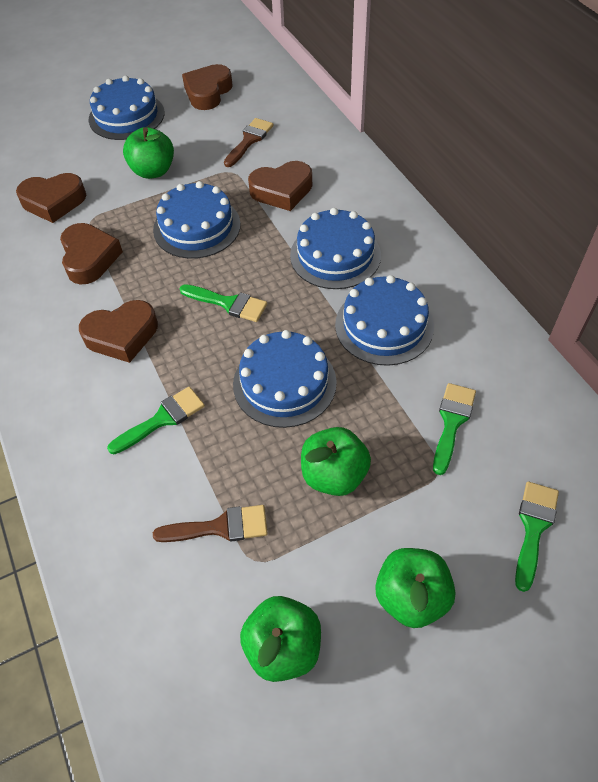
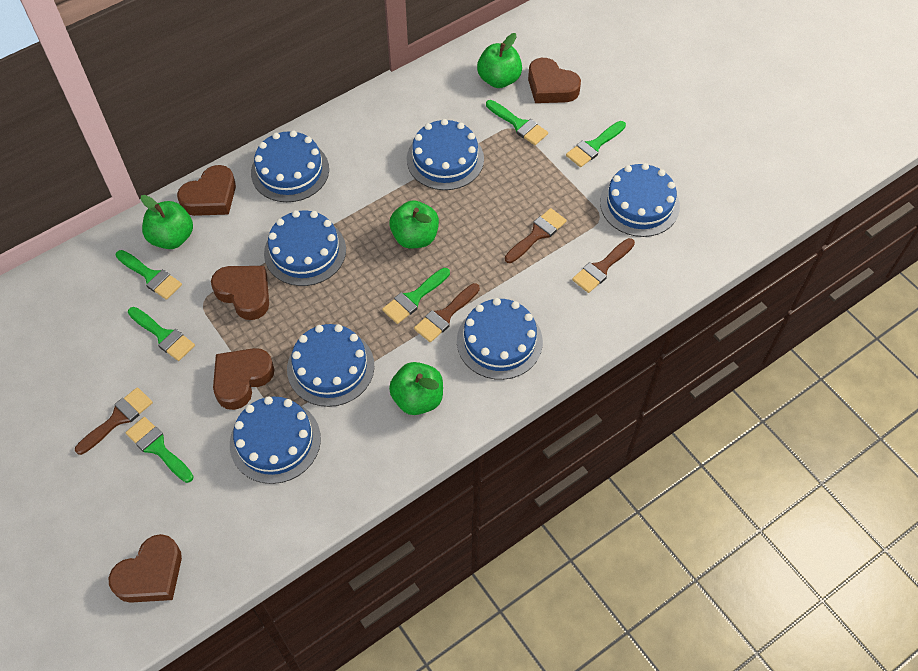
blue cake: [89,75,165,140] [153,181,241,259] [233,330,337,428] [290,208,381,289] [335,275,434,366] = 5 -> [230,396,321,484] [251,130,329,202] [264,210,346,286] [287,324,374,407] [407,119,484,190] [457,298,543,380] [600,163,680,237] = 7
brown brush: [153,505,268,542] [224,118,273,167] = 2 -> [75,387,153,455] [414,283,480,342] [505,208,567,263] [572,238,635,293] = 4
green brush: [107,387,205,454] [179,284,267,322] [433,383,476,475] [515,481,559,592] = 4 -> [116,250,182,300] [126,417,194,483] [128,307,195,361] [382,268,450,324] [486,100,548,145] [566,121,626,167] = 6

